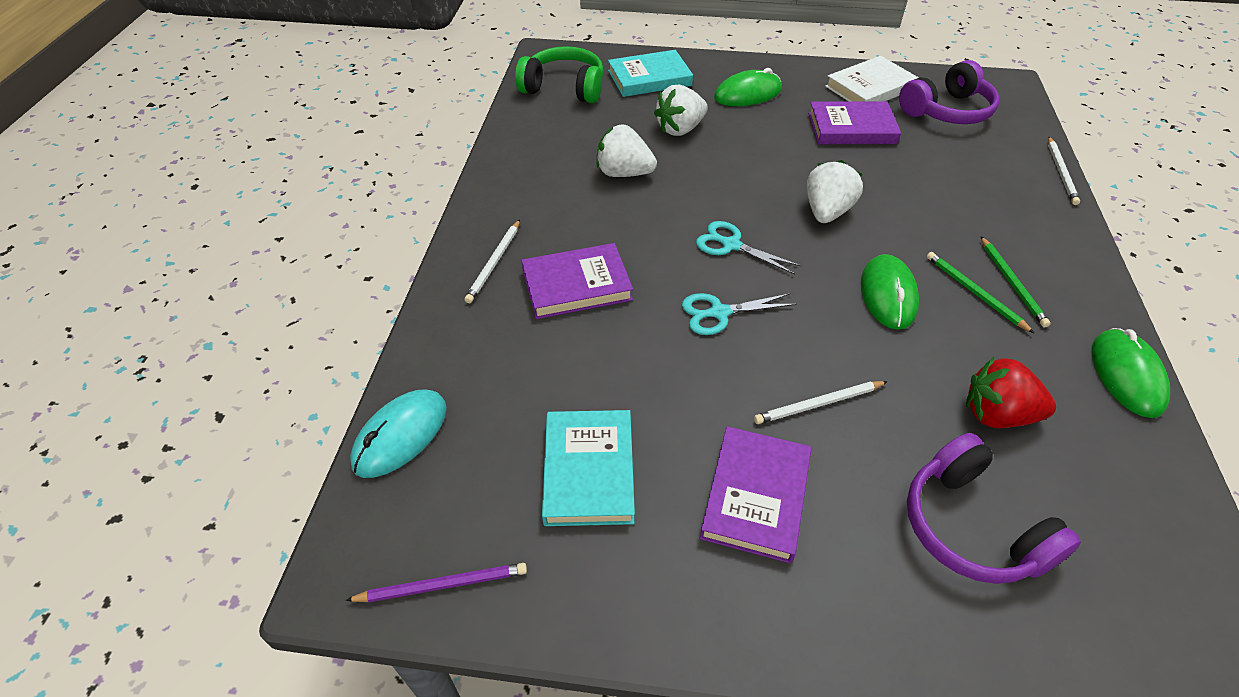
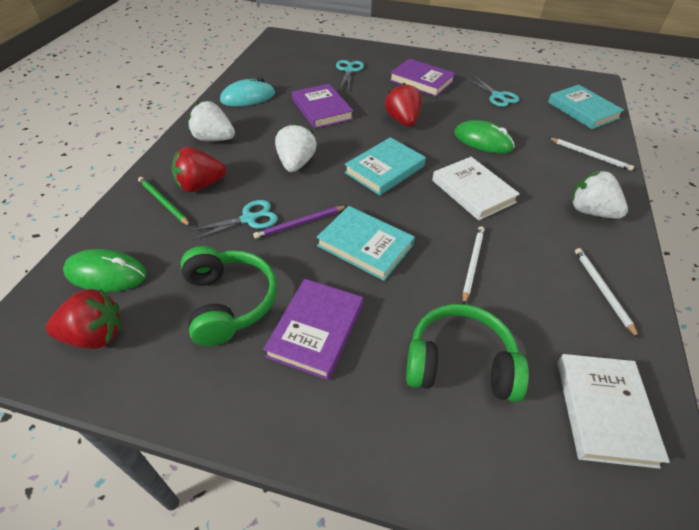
green headphones: [515,46,604,103] = 1 -> [180,246,277,346] [406,304,529,402] = 2
green mouse: [714,68,782,106] [861,254,919,330] [1092,328,1170,418] = 3 -> [63,249,147,292] [454,120,515,153] = 2
green pencil: [927,252,1034,333] [981,237,1051,327] = 2 -> [138,177,190,226] = 1
purple headphones: [899,60,999,124] [907,433,1081,584] = 2 -> none = 0
red strawberry: [966,357,1056,428] = 1 -> [46,288,122,349] [172,147,226,192] [385,83,422,126] = 3
turquoise book: [542,410,635,526] [608,50,693,97] = 2 -> [317,206,415,281] [344,137,426,195] [548,85,624,129] = 3
turquoise scissors: [682,293,797,335] [696,221,801,275] = 2 -> [188,200,278,240] [336,60,364,88] [466,75,519,107] = 3
white book: [825,56,919,102] = 1 -> [432,157,520,220] [557,354,670,469] = 2

